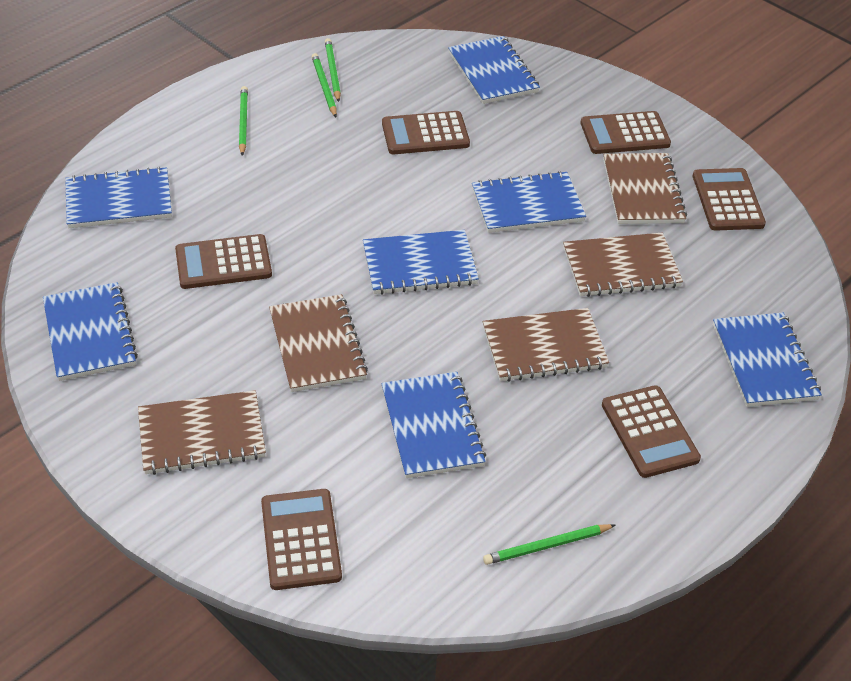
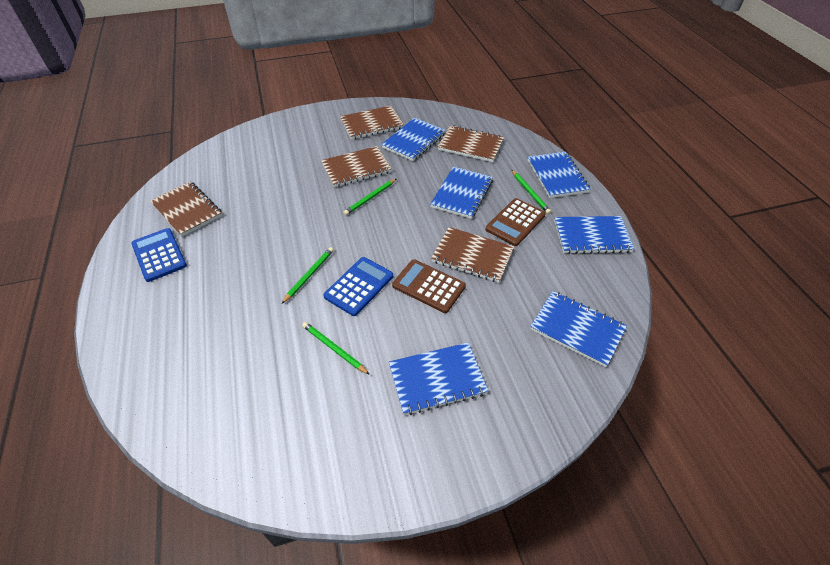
blue calculator: none = 0 -> [131,228,187,282] [323,257,393,316] = 2
blue notebook: [43,282,138,381] [65,166,172,228] [363,230,479,295] [381,372,486,478] [448,36,540,104] [472,171,586,233] [713,313,822,407] = 7 -> [381,118,446,161] [389,343,488,415] [431,167,493,219] [528,152,591,198] [530,291,627,367] [554,216,634,254] = 6
brown calculator: [175,234,272,289] [261,489,342,590] [382,111,470,154] [580,111,671,154] [602,385,701,478] [693,168,766,231] = 6 -> [392,259,466,313] [485,198,546,246] = 2

